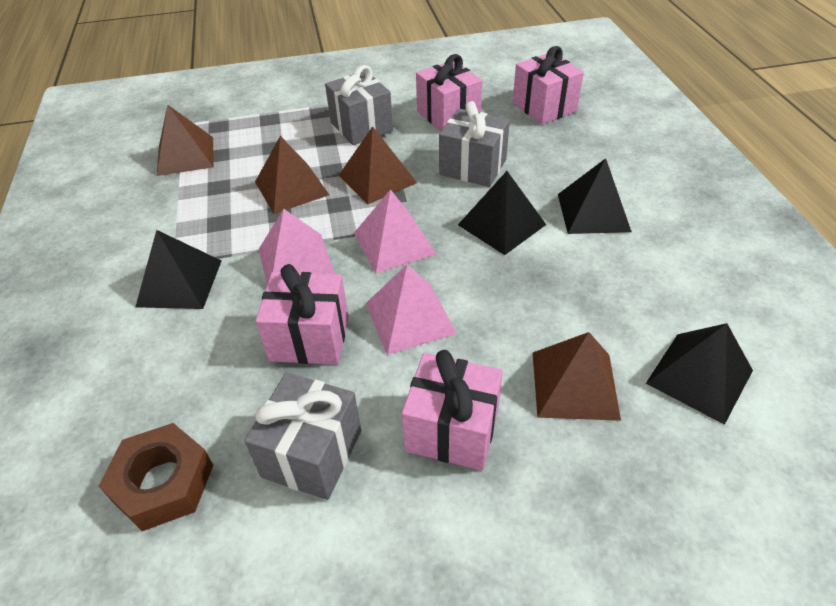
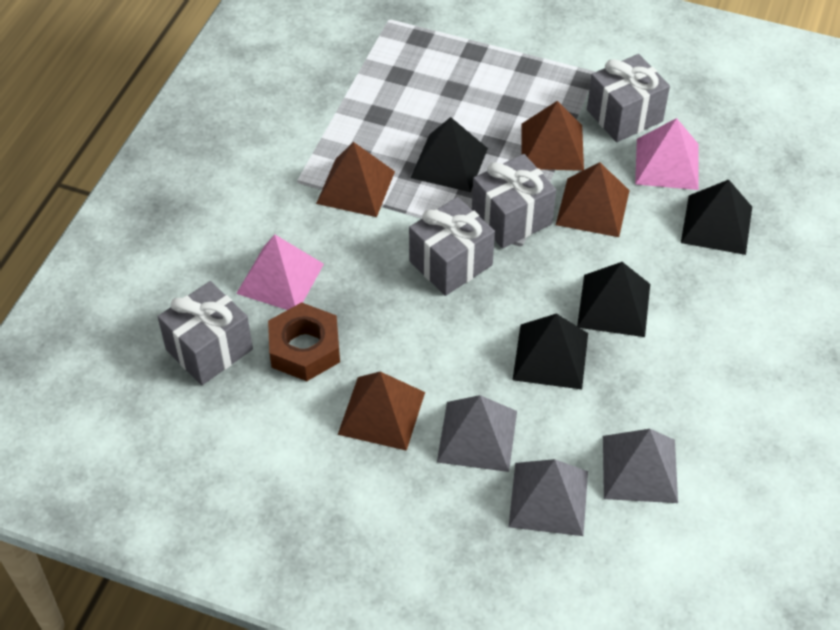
grey gift: [244,373,361,500] [325,65,393,145] [439,101,510,187] = 3 -> [158,281,253,385] [409,197,495,296] [472,154,556,248] [587,54,670,142] = 4
grey pyramid: none = 0 -> [437,395,517,472] [508,459,588,536] [603,429,678,503] = 3
pink gift: [256,264,348,365] [401,350,503,471] [416,54,483,131] [512,46,584,124] = 4 -> none = 0
pink pyramid: [259,209,335,284] [354,189,436,273] [366,264,457,355] = 3 -> [236,235,324,310] [635,118,699,190] = 2

